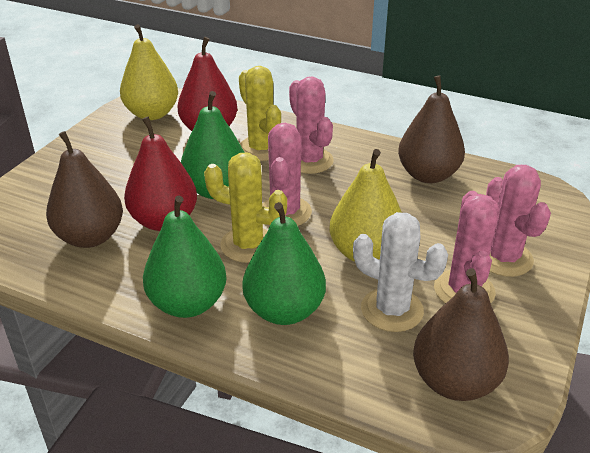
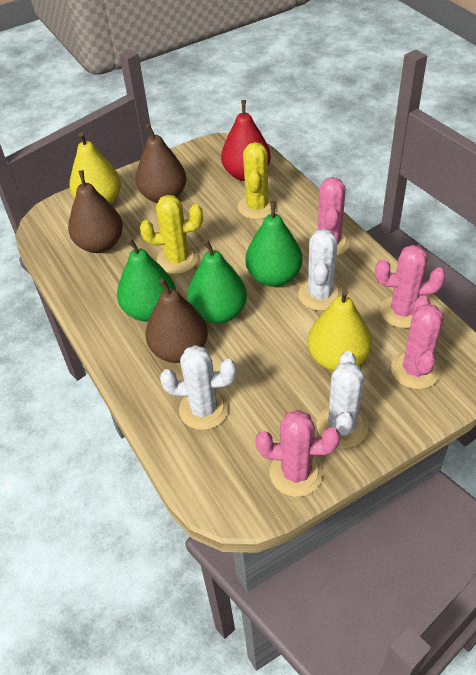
red pear: [124,116,197,231] [178,37,237,131] = 2 -> [221,100,271,181] = 1
white cactus: [353,212,448,332] = 1 -> [160,345,236,430] [298,229,342,311] [317,351,368,448] = 3

